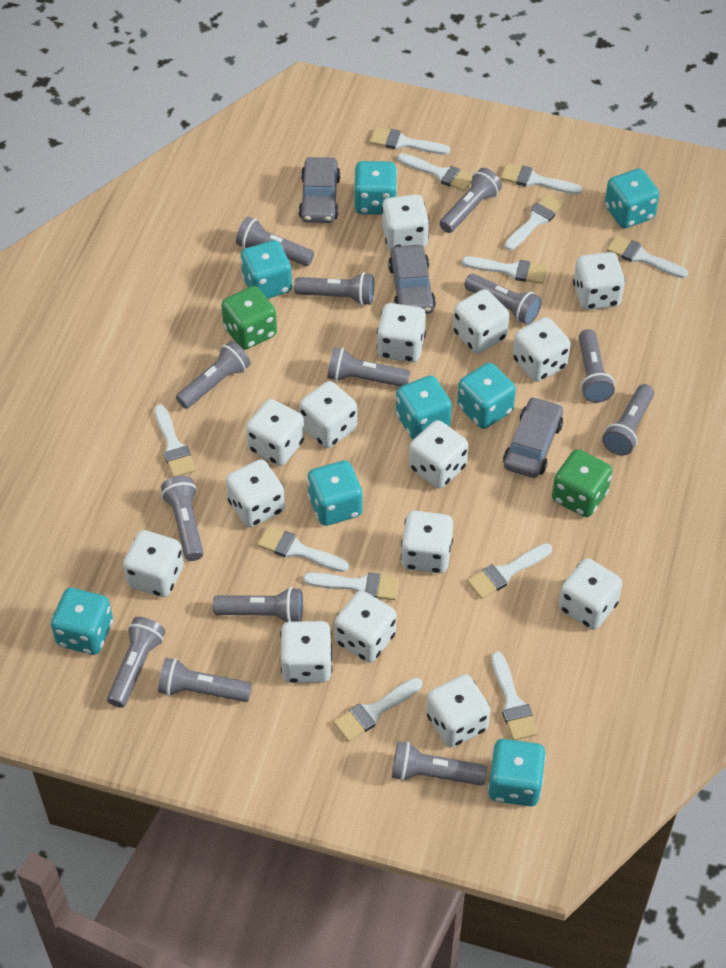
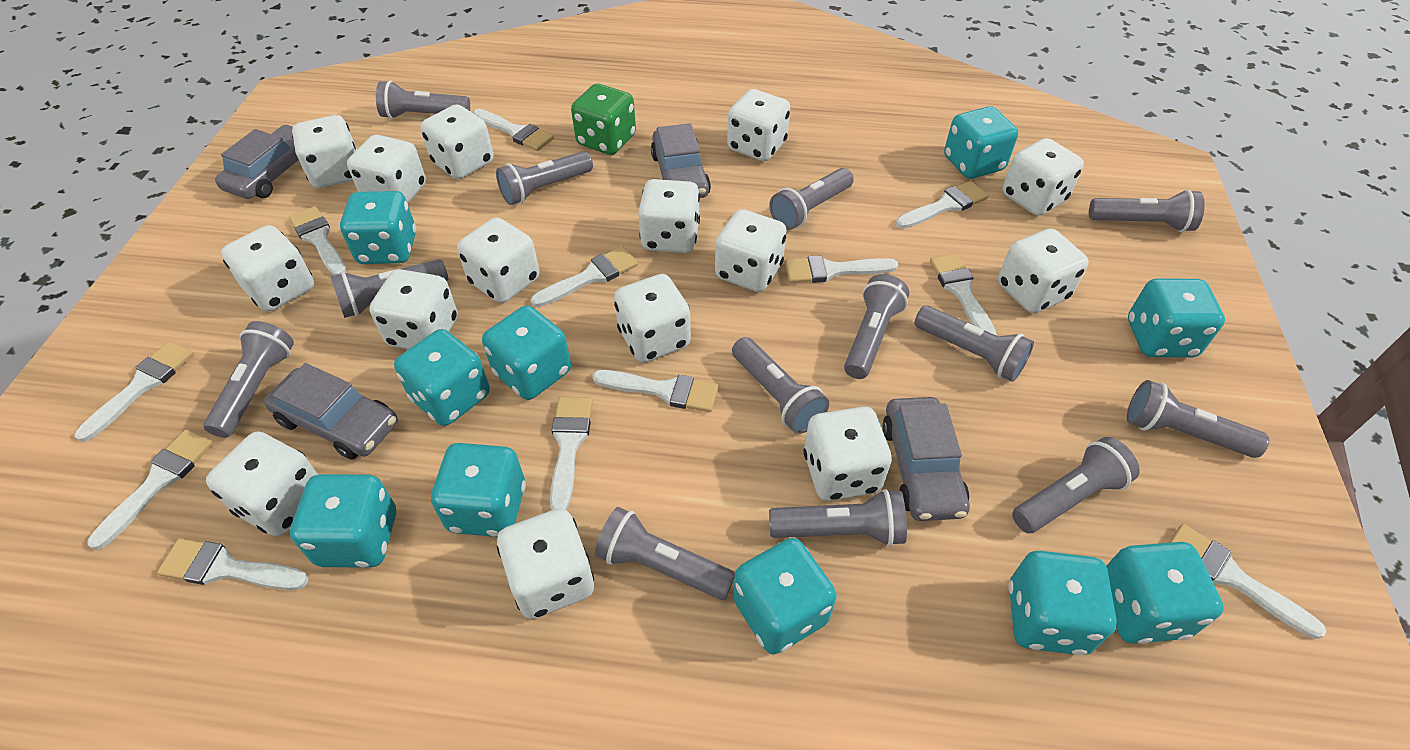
green dice: [221,286,277,350] [552,449,612,517] = 2 -> [571,84,636,155] = 1
grey car: [299,157,340,223] [388,245,436,314] [503,397,563,478] = 3 -> [215,125,299,199] [264,363,398,460] [651,123,711,198] [882,397,970,521] = 4
turquoise dice: [51,588,113,655] [240,240,292,299] [307,460,363,526] [354,161,397,215] [396,375,452,439] [457,363,516,429] [488,739,546,806] [605,168,660,228] = 8 -> [290,474,396,567] [340,191,416,264] [394,329,490,426] [431,443,526,537] [482,305,571,400] [733,538,837,655] [944,106,1018,179] [1008,551,1117,655] [1106,542,1224,644] [1128,278,1225,357] = 10

